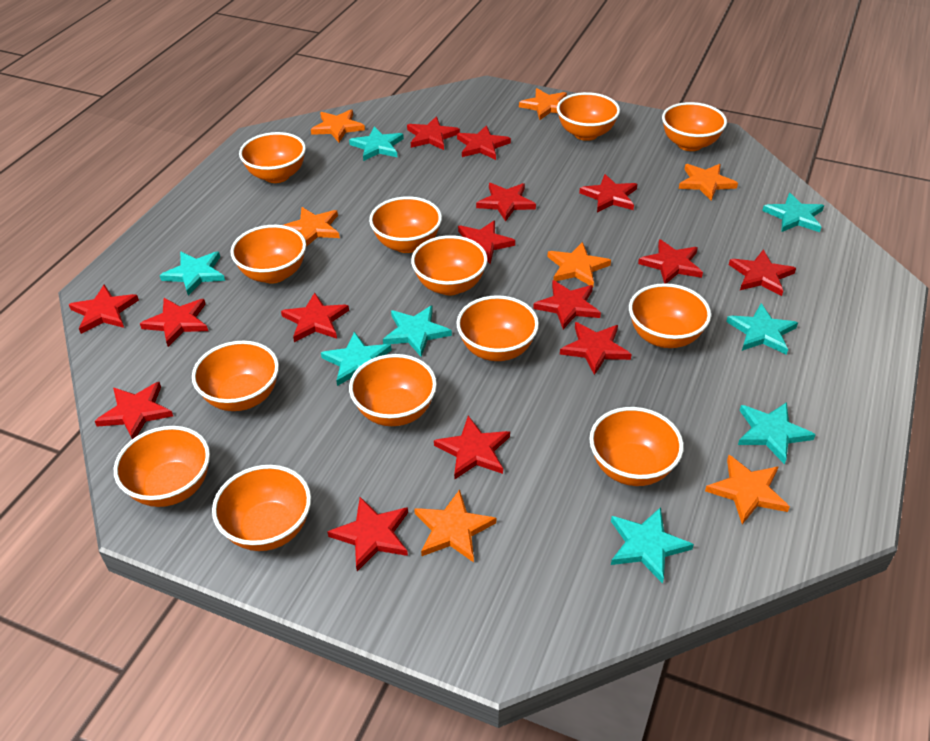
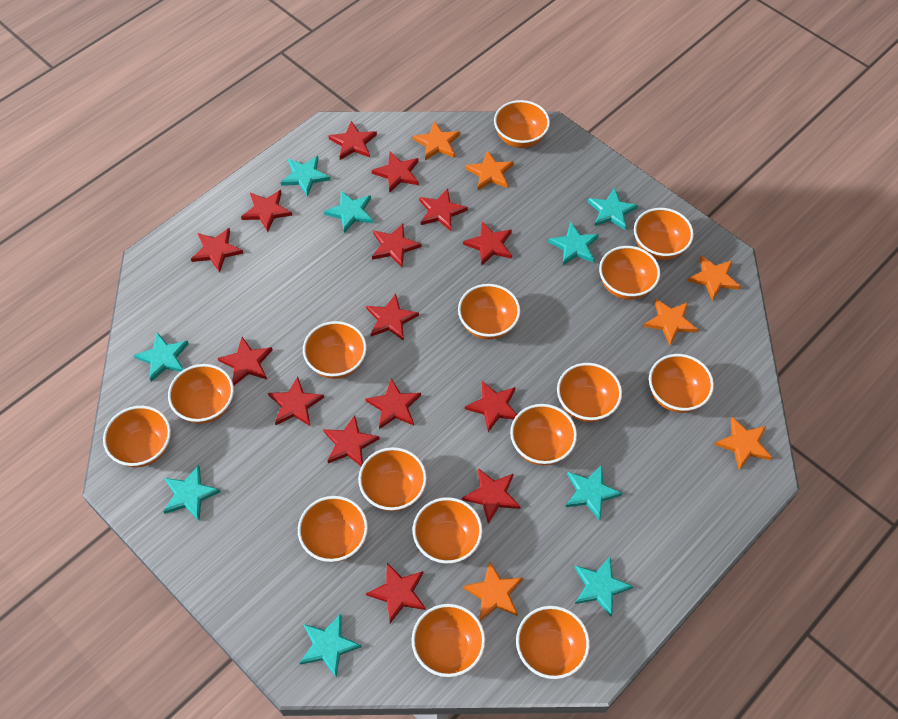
orange bowl: [114,426,210,507] [192,341,279,411] [212,465,311,551] [230,225,306,284] [239,132,306,183] [349,354,437,426] [369,196,442,253] [411,235,488,295] [456,295,539,361] [557,92,620,141] [589,407,684,486] [629,283,711,348] [662,102,727,151] = 13 -> [103,405,171,467] [168,364,234,424] [298,496,368,562] [303,321,367,379] [358,447,427,511] [412,604,485,677] [413,497,483,564] [458,284,520,340] [494,100,550,148] [510,404,577,465] [516,606,590,679] [557,363,622,422] [599,246,660,300] [634,208,694,260] [649,354,714,413] = 15
orange star: [284,207,340,247] [311,110,365,142] [414,489,496,562] [519,88,567,120] [547,242,611,286] [679,164,738,201] [705,455,790,524] = 7 -> [412,121,460,160] [463,561,523,621] [465,150,514,190] [644,299,698,345] [688,255,741,301] [714,417,772,470] = 6
turquoise star: [160,251,225,296] [321,332,392,386] [349,127,404,161] [383,305,452,357] [611,507,694,584] [726,303,798,355] [738,402,816,464] [762,193,824,232] = 8 -> [134,332,189,382] [163,465,221,521] [281,156,330,197] [300,614,362,678] [324,191,373,233] [548,222,599,265] [566,465,622,521] [574,557,634,617] [588,188,638,231] = 9

